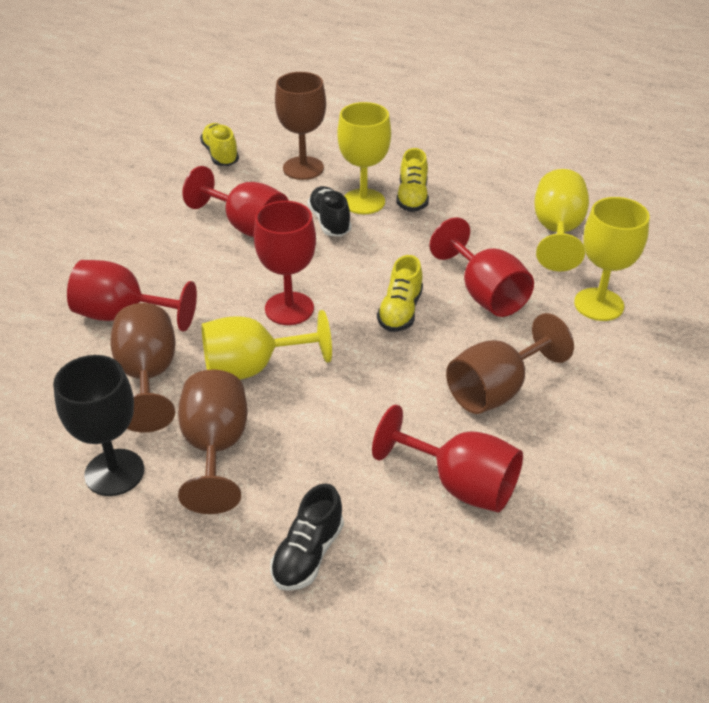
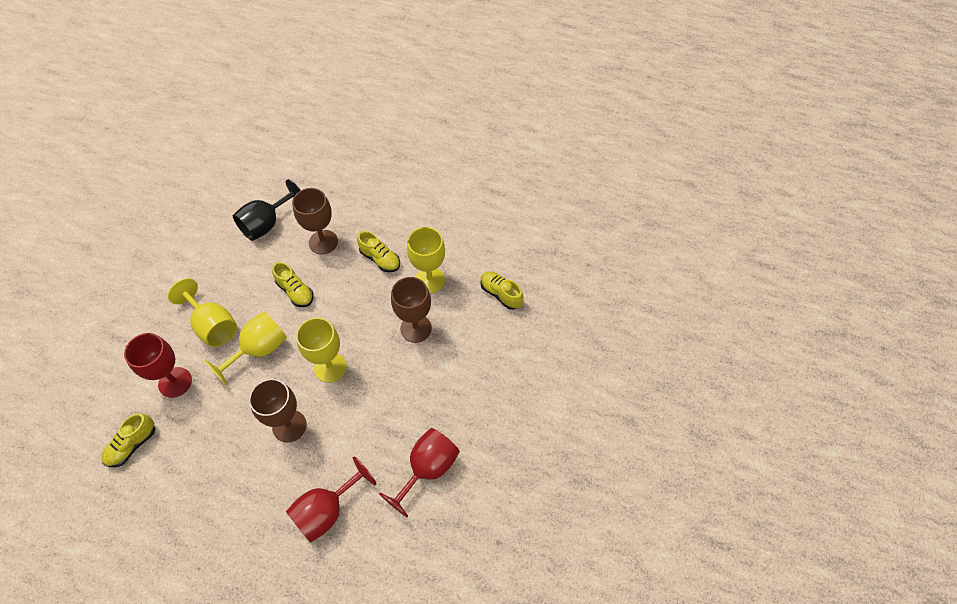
black shoe: [270,483,344,591] [307,186,351,237] = 2 -> none = 0
brown goblet: [110,303,175,432] [178,370,247,514] [275,72,326,180] [446,313,574,414] = 4 -> [249,379,307,442] [292,188,338,254] [391,277,432,343] = 3
red goblet: [67,260,197,332] [182,166,289,237] [254,201,316,325] [372,405,523,513] [430,217,534,317] = 5 -> [124,333,192,398] [286,456,376,543] [379,428,460,517] = 3
yellow shoe: [200,123,239,166] [377,255,423,332] [396,148,429,212] = 3 -> [101,413,155,467] [272,262,314,307] [357,231,400,272] [480,271,523,310] = 4

